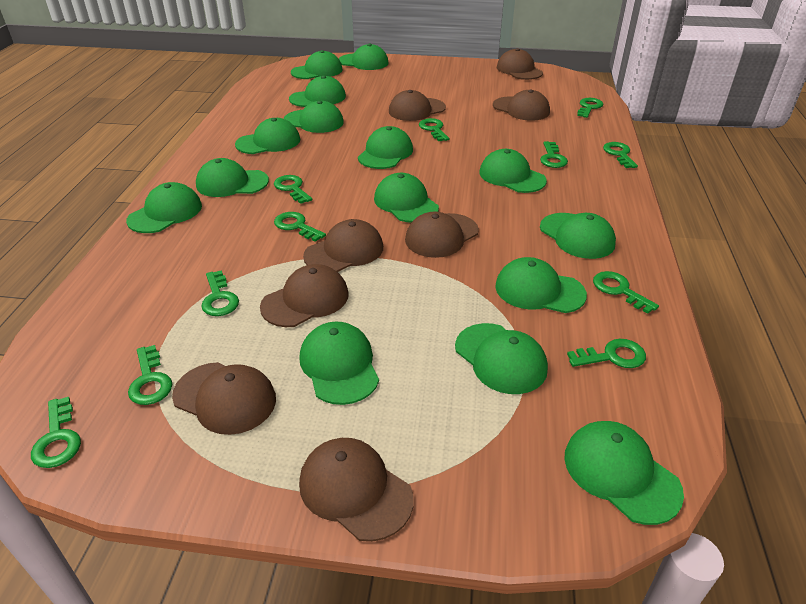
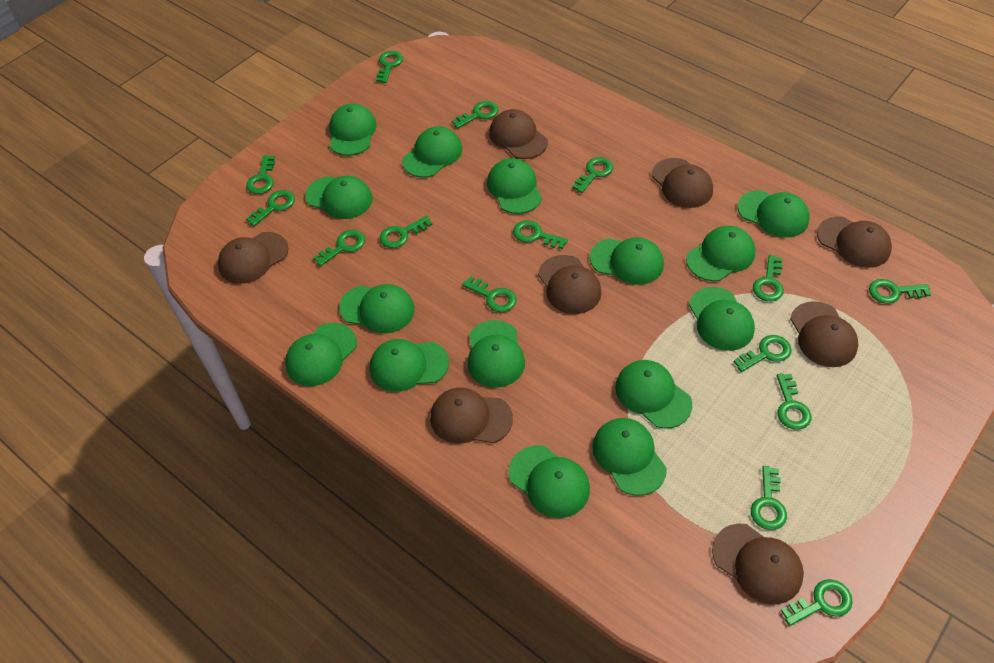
green key: [31,397,81,468] [128,345,172,405] [201,270,239,316] [274,175,312,204] [274,212,326,242] [419,118,449,141] [540,141,568,168] [567,339,646,368] [577,98,603,118] [593,271,659,314] [603,142,638,168] = 11 -> [246,155,275,194] [246,190,295,226] [313,230,365,266] [376,51,403,83] [380,216,432,248] [452,101,499,129] [462,276,516,312] [513,220,568,249] [572,157,613,193] [734,335,792,372] [751,466,787,530] [753,255,784,301] [777,373,812,430] [781,579,853,626] [869,279,931,304] = 15

